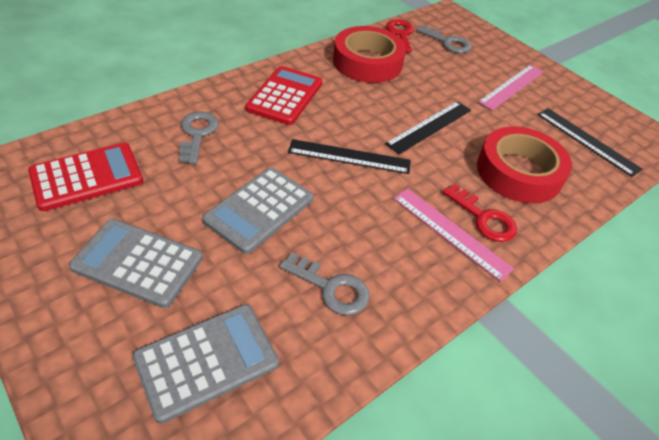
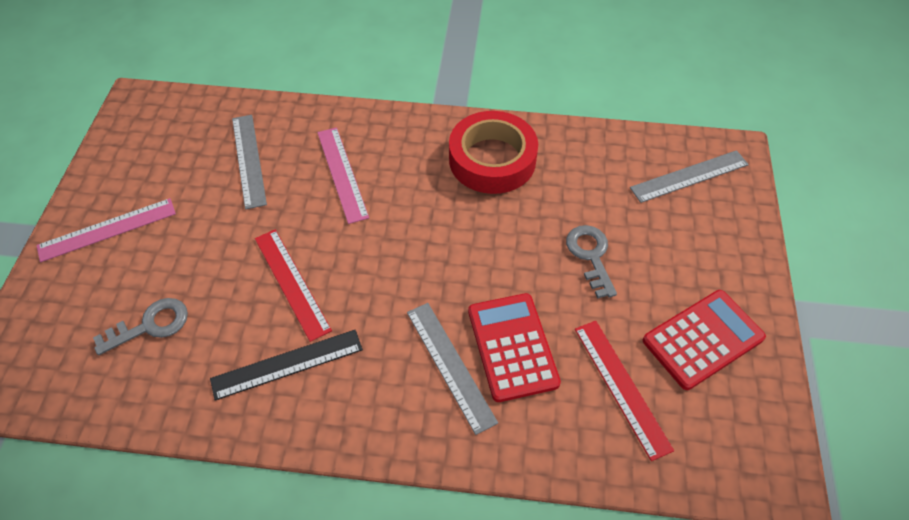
black ruler: [288,139,411,174] [385,101,471,154] [537,108,642,177] = 3 -> [210,330,363,401] = 1
grey calculator: [69,219,203,308] [132,304,279,424] [202,168,313,254] = 3 -> none = 0
grey key: [179,112,219,164] [279,252,370,315] [416,25,472,53] = 3 -> [93,298,188,355] [566,225,617,299] = 2
grey ruler: none = 0 -> [232,115,267,209] [407,303,498,435] [630,150,749,203] = 3
red key: [386,19,414,52] [443,184,517,242] = 2 -> none = 0
red ruler: none = 0 -> [255,230,332,342] [575,321,674,461] = 2
red tape: [333,26,406,83] [477,126,572,203] = 2 -> [449,111,538,194] = 1

